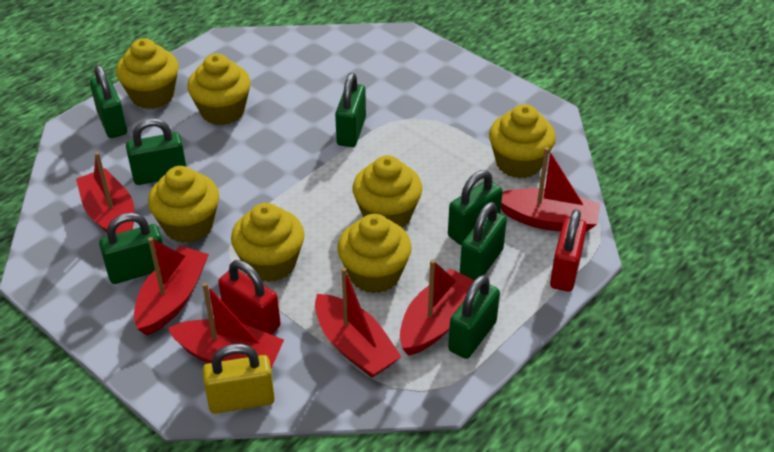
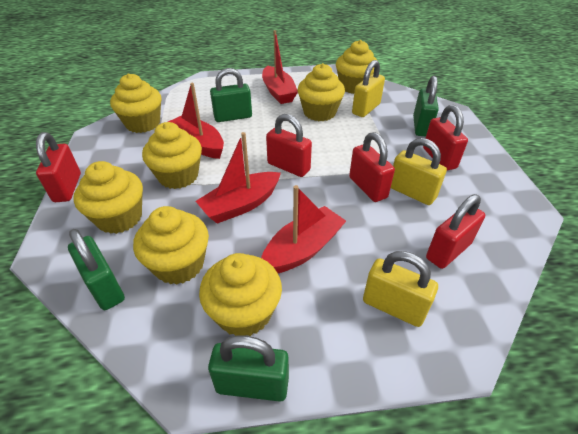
green padlock: [90,65,127,138] [99,213,163,284] [126,119,187,185] [335,73,366,147] [448,170,503,245] [448,275,500,359] [460,202,507,280] = 7 -> [68,229,125,310] [208,336,289,402] [210,68,252,122] [413,76,439,137] = 4
red boat: [76,152,135,234] [134,237,209,335] [168,282,284,368] [315,267,402,378] [400,259,474,356] [501,147,601,232] = 6 -> [168,83,224,159] [196,132,281,224] [261,185,346,273] [262,30,298,104] = 4
red padlock: [218,260,281,334] [550,209,587,292] = 2 -> [36,132,81,202] [266,114,312,177] [349,132,395,202] [423,105,468,170] [426,194,485,269] = 5
yellow padlock: [203,344,275,414] = 1 -> [352,60,385,117] [363,251,438,327] [391,138,447,205] = 3

